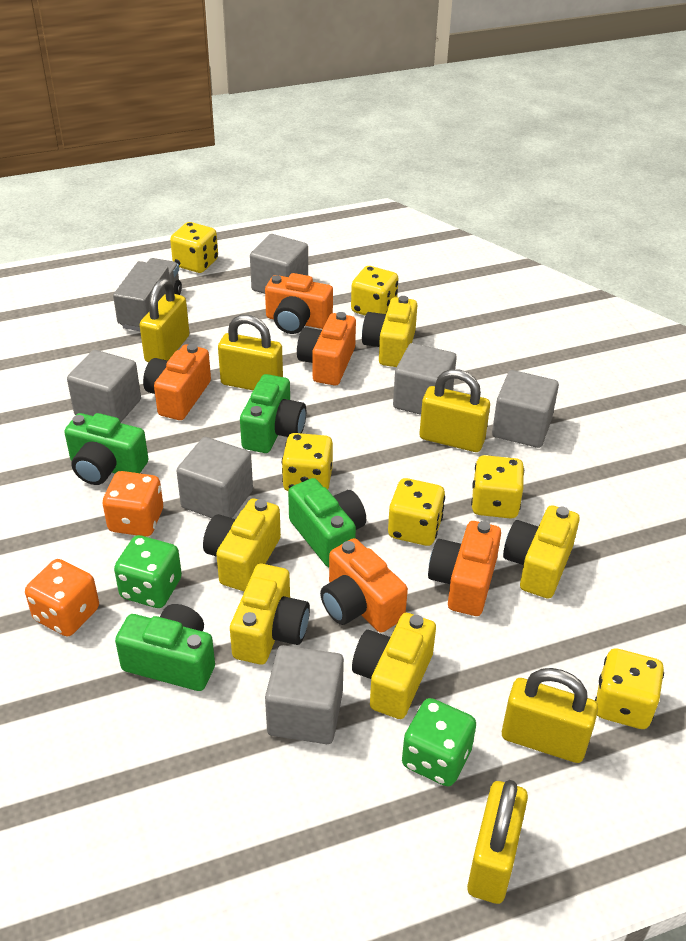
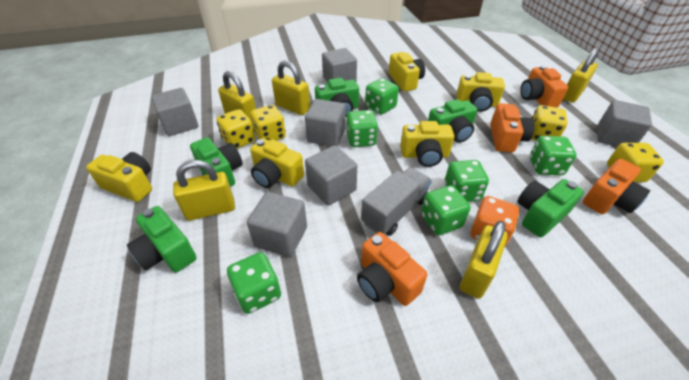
green camera: [64,413,148,485] [115,604,215,691] [240,374,306,453] [288,478,366,567] = 4 -> [127,206,196,273] [190,137,242,187] [315,78,359,117] [428,99,477,143] [517,179,584,238] = 5
green dice: [114,535,182,608] [402,698,476,786] = 2 -> [227,252,281,314] [346,110,378,147] [365,78,399,114] [421,185,470,235] [444,160,489,202] [530,136,576,175] = 6
orange camera: [143,344,211,420] [265,273,333,334] [297,312,356,385] [320,538,408,633] [428,521,501,616] = 5 -> [357,232,427,306] [490,103,535,152] [520,65,568,108] [583,159,650,214] = 4
orange dice: [25,559,99,637] [103,471,163,537] = 2 -> [471,196,519,246] = 1
yellow dice: [170,222,218,273] [282,433,333,491] [351,266,398,315] [388,478,445,546] [471,455,524,519] [595,648,664,729] = 6 -> [216,109,255,149] [250,105,286,141] [531,105,568,141] [607,143,664,182] = 4

